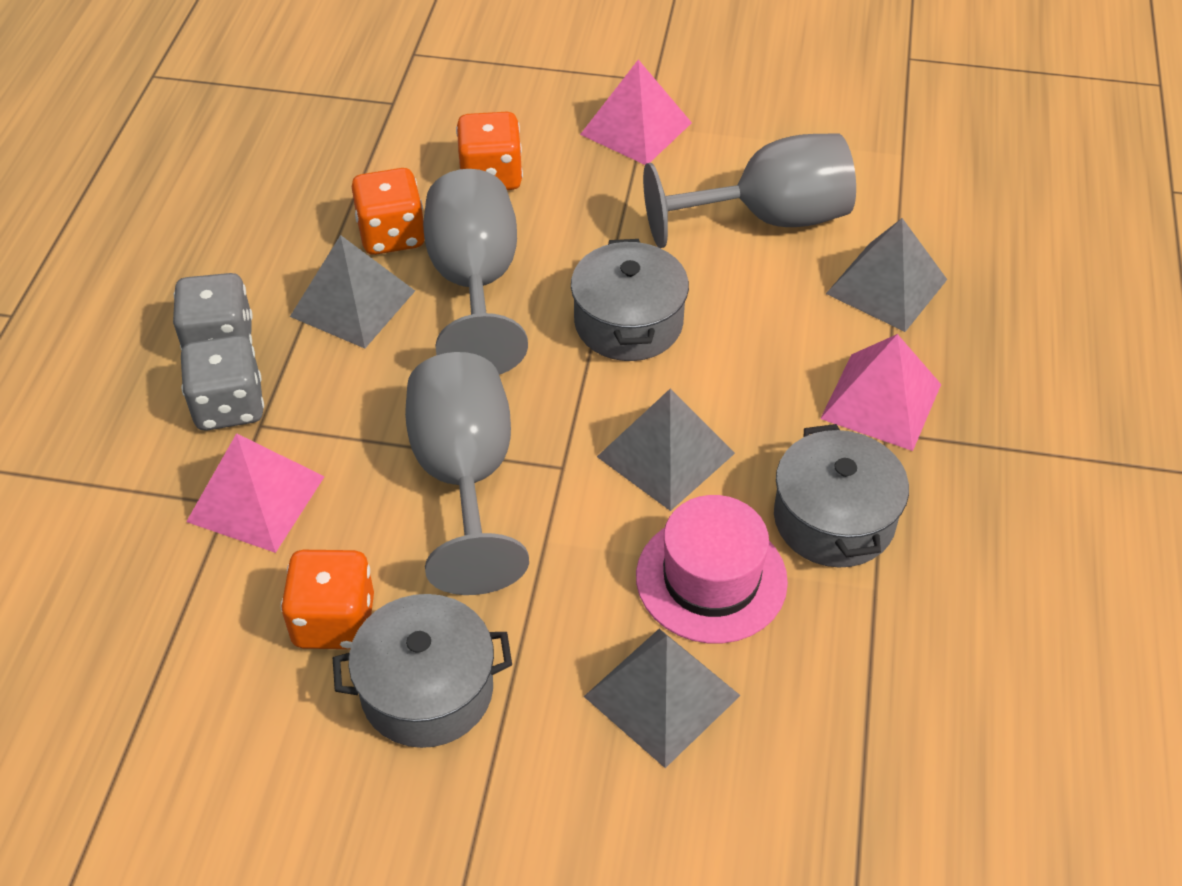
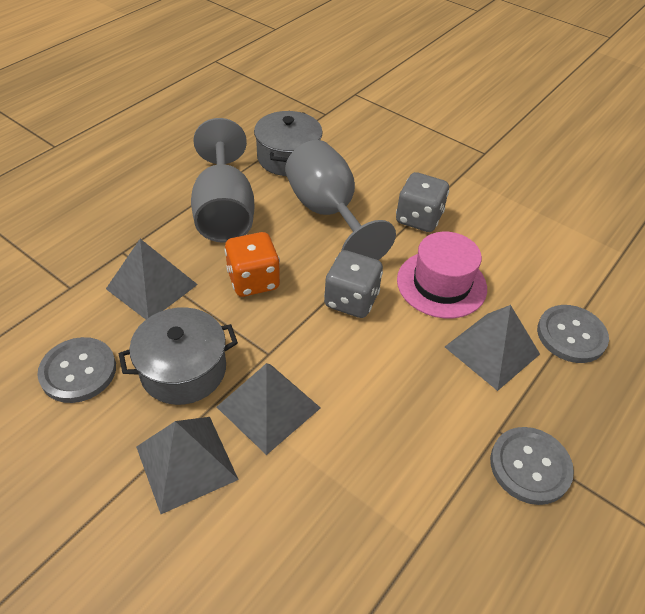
grey button: none = 0 -> [37,337,116,403] [490,427,574,505] [537,305,609,363] = 3
grey goblet: [405,352,529,595] [423,169,528,375] [643,133,856,248] = 3 -> [191,118,255,243] [285,140,396,260] = 2
grey pot: [333,594,512,748] [571,239,689,361] [774,424,909,567] = 3 -> [119,307,238,405] [254,111,323,176] = 2
orange dice: [281,550,374,649] [352,168,425,255] [456,112,523,190] = 3 -> [225,232,280,297] = 1
pink pyramid: [186,433,325,553] [580,59,692,165] [820,334,941,451] = 3 -> none = 0

